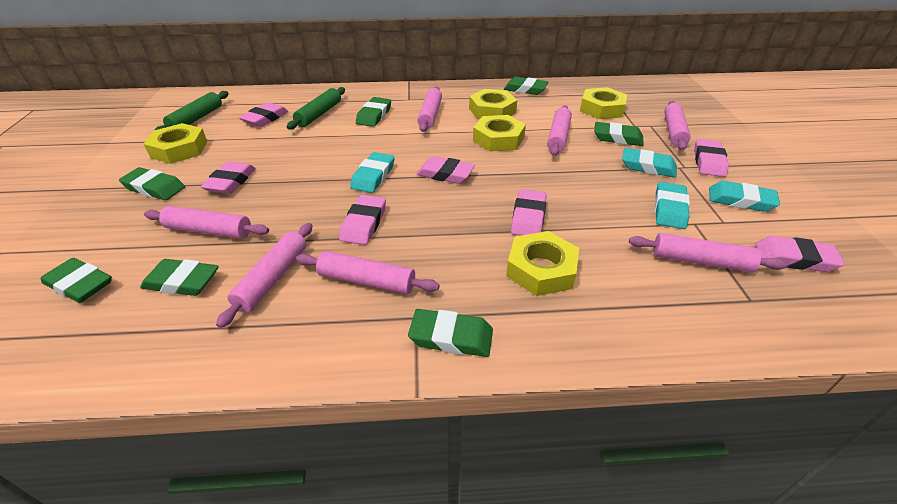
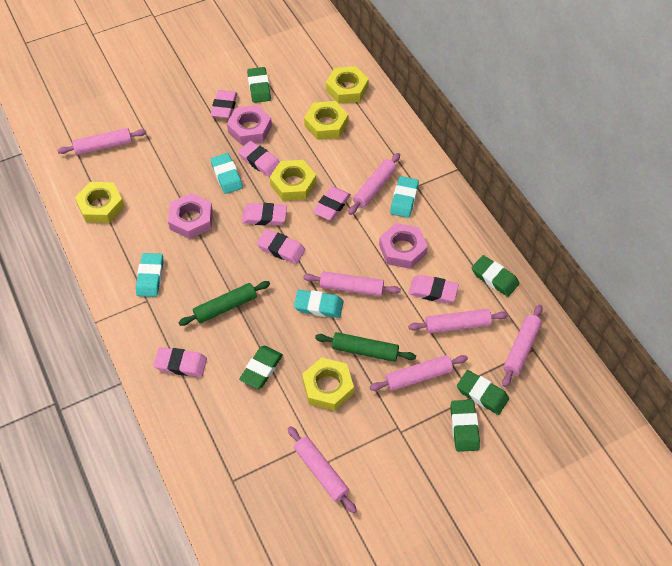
green eraser: [41,258,112,303] [119,167,185,200] [140,259,219,296] [356,97,391,127] [408,309,493,357] [504,77,548,95] [594,122,644,146] = 7 -> [239,346,283,389] [247,67,271,103] [451,400,480,452] [457,370,509,415] [472,255,519,297] = 5
pink nut: none = 0 -> [168,193,213,239] [227,105,272,145] [379,223,428,269] = 3

